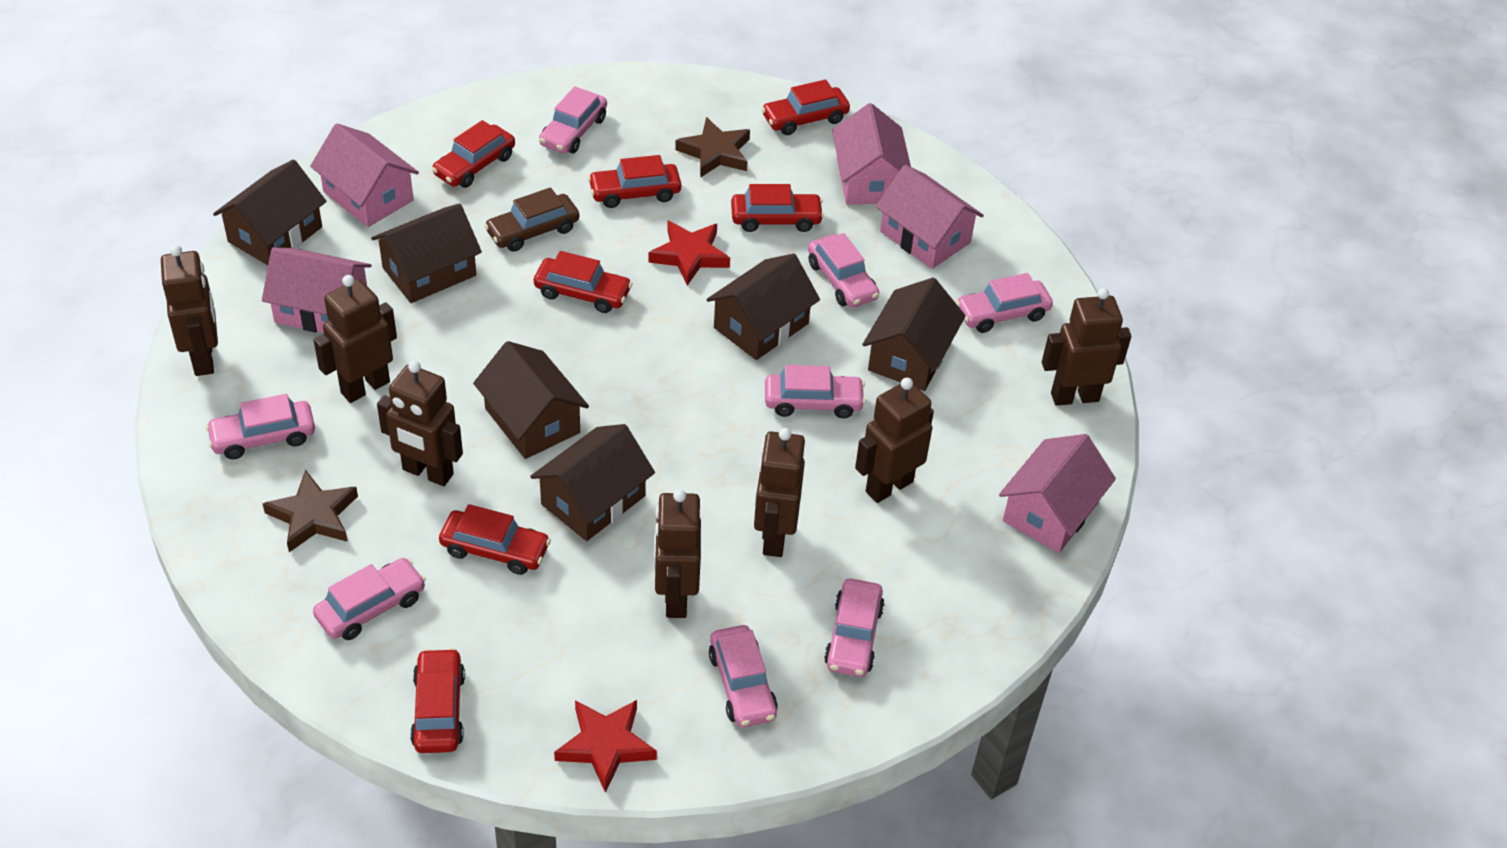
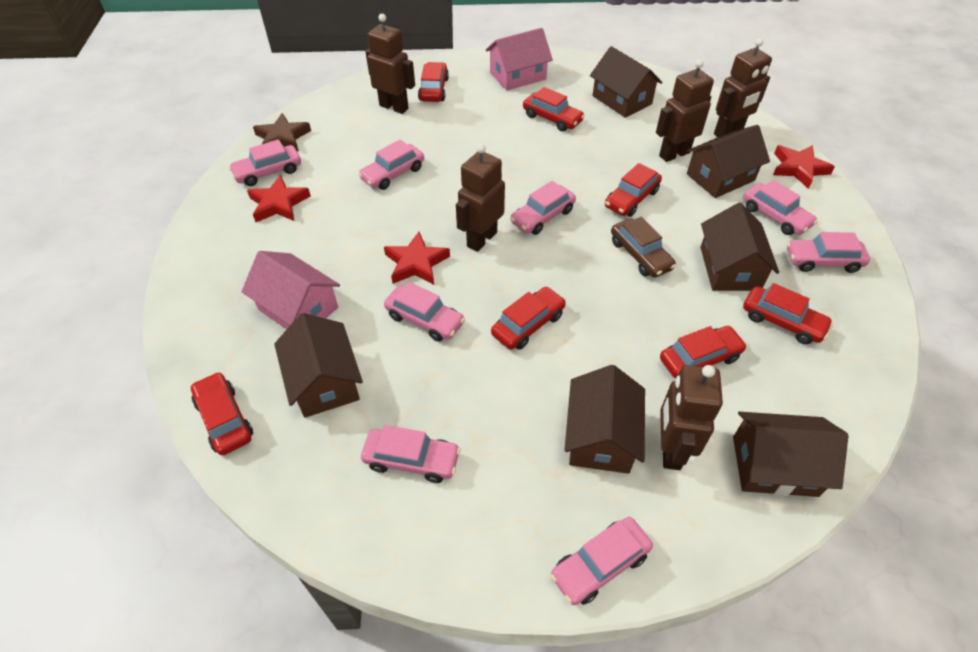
brown robot: [161,245,218,376] [314,275,397,403] [377,361,463,486] [654,489,701,618] [754,428,805,557] [855,378,934,503] [1042,288,1131,406] = 7 -> [365,14,415,114] [456,144,505,252] [656,59,714,162] [660,365,723,470] [714,38,772,137] = 5
brown star: [262,470,358,552] [675,117,750,178] = 2 -> [253,113,311,152] = 1
pink house: [262,247,372,333] [310,124,419,227] [832,103,911,205] [876,165,984,269] [999,434,1116,553] = 5 -> [241,251,340,329] [486,28,553,91] = 2
red star: [554,700,657,793] [648,221,730,286] = 2 -> [247,175,311,222] [384,232,450,285] [773,145,835,189] = 3

